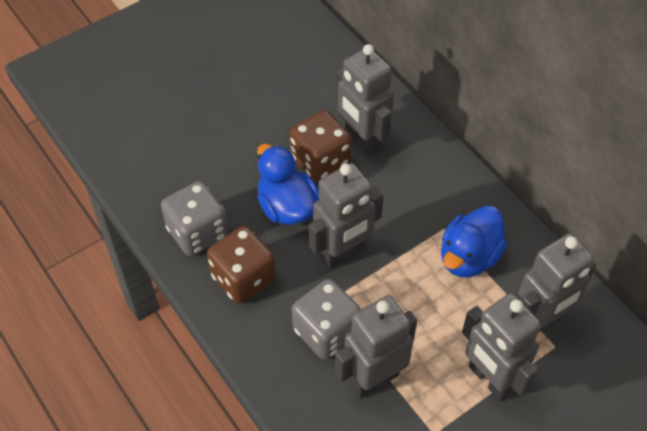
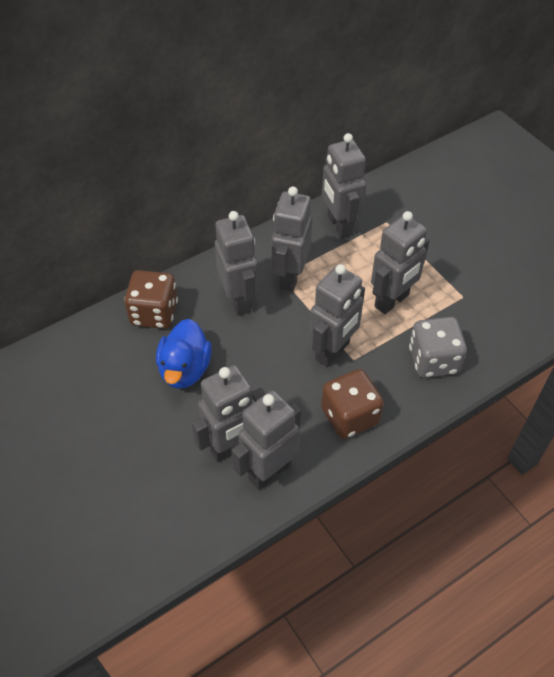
blue duck: [257,144,319,225] [441,206,507,277] = 2 -> [156,319,212,389] = 1
grey dice: [161,181,228,256] [292,279,361,360] = 2 -> [409,317,467,378] = 1
grey robot: [309,163,384,269] [335,44,394,157] [335,295,417,398] [462,293,541,401] [517,233,596,331] = 5 -> [192,365,266,463] [215,211,259,316] [231,390,301,490] [272,187,312,292] [309,264,365,367] [322,133,366,239] [371,211,429,314] = 7

